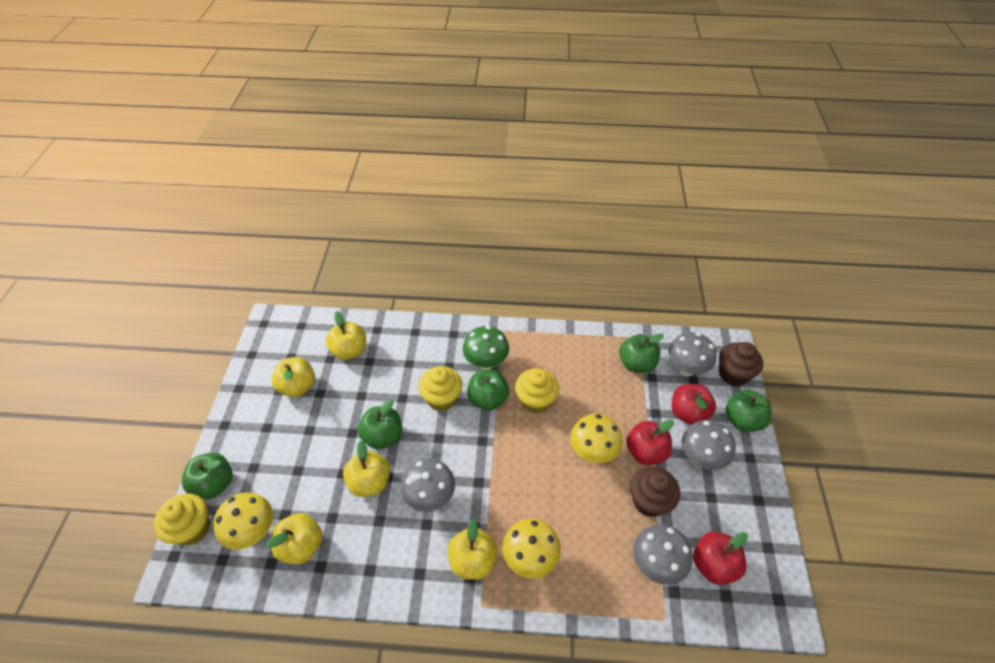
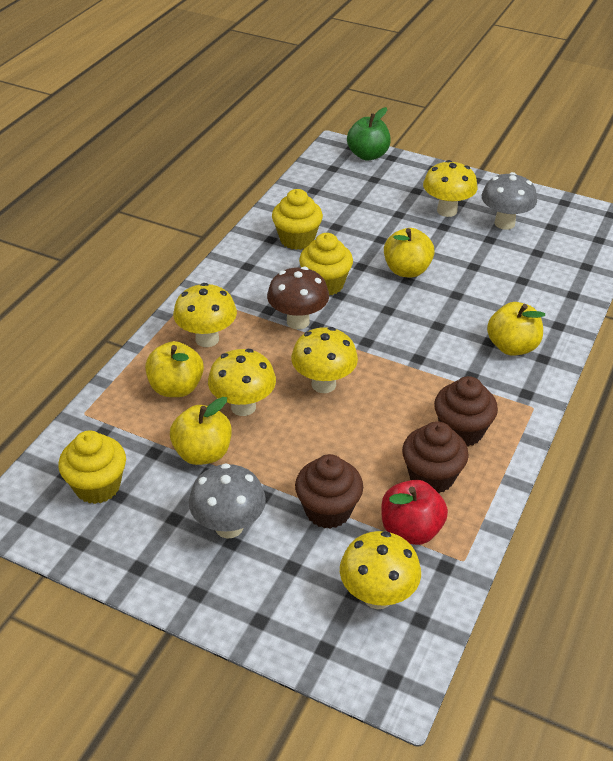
brown cupcake: [630,467,680,517] [719,342,763,386] = 2 -> [295,454,363,529] [402,421,469,493] [434,376,498,447] = 3
brown mushroom: none = 0 -> [267,267,329,329] = 1
green apple: [182,453,233,499] [358,399,402,450] [467,370,509,411] [619,333,664,373] [726,390,772,432] = 5 -> [347,107,391,160] = 1
green mushroom: [463,326,509,370] = 1 -> none = 0
grey mushroom: [400,458,455,512] [633,524,693,585] [668,332,717,377] [682,420,736,470] = 4 -> [189,463,266,539] [481,172,537,230] = 2
red apple: [626,419,674,465] [672,384,716,425] [693,532,748,585] = 3 -> [381,480,448,545] = 1
yellow apple: [266,513,323,564] [272,357,315,397] [326,311,366,360] [343,440,390,497] [447,518,498,580] = 5 -> [145,341,204,397] [170,397,232,465] [384,228,435,277] [487,302,545,356] = 4
yellow mushroom: [214,492,273,550] [502,519,561,578] [570,414,623,463] = 3 -> [173,283,237,347] [208,349,276,416] [291,327,358,393] [340,531,421,609] [423,160,478,217] = 5

